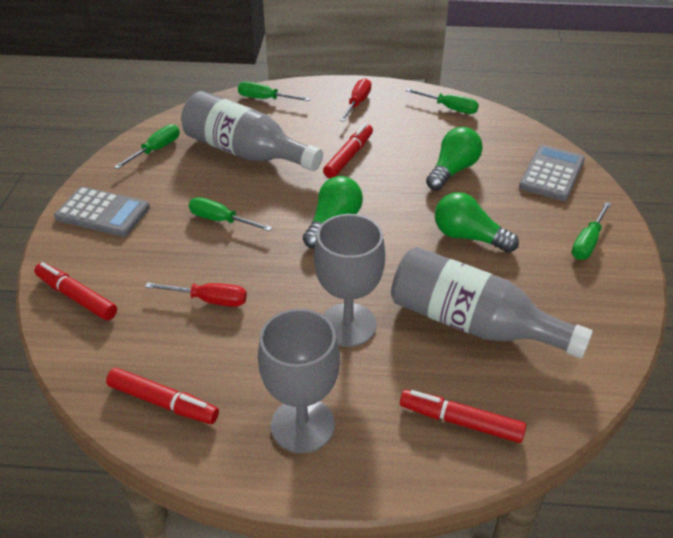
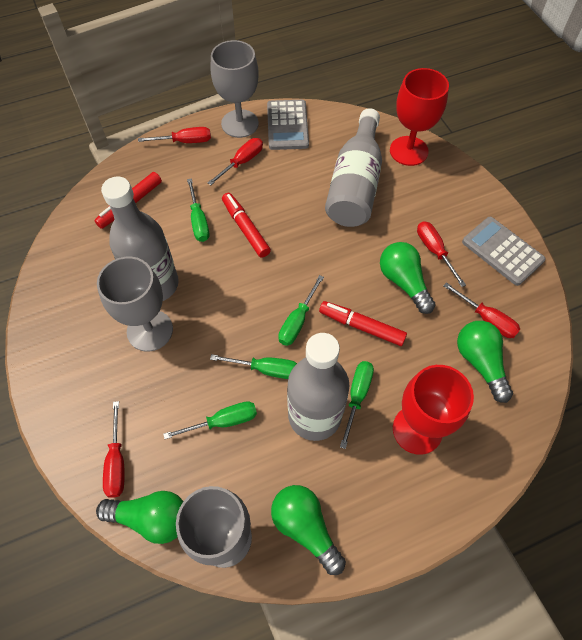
green light bulb: [303,176,363,249] [426,127,483,191] [435,192,519,253] = 3 -> [96,491,183,544] [271,485,346,575] [380,242,436,314] [457,321,513,403] = 4
grey bottle: [181,91,323,171] [391,247,593,359] = 2 -> [101,177,179,301] [287,333,350,441] [325,108,382,227] = 3
grey goblet: [258,309,340,453] [314,214,385,347] = 2 -> [97,257,173,352] [176,486,252,568] [211,40,259,138] = 3
red goblet: none = 0 -> [390,68,449,166] [393,365,474,455] = 2
red marker: [34,262,117,320] [106,368,219,424] [323,123,373,178] [400,390,526,443] = 4 -> [94,172,162,229] [222,193,271,258] [319,301,407,346] = 3
red screwdriver: [145,282,247,307] [340,78,371,122] = 2 -> [103,401,125,497] [138,127,211,143] [208,138,263,185] [417,221,466,287] [443,282,520,338] = 5

